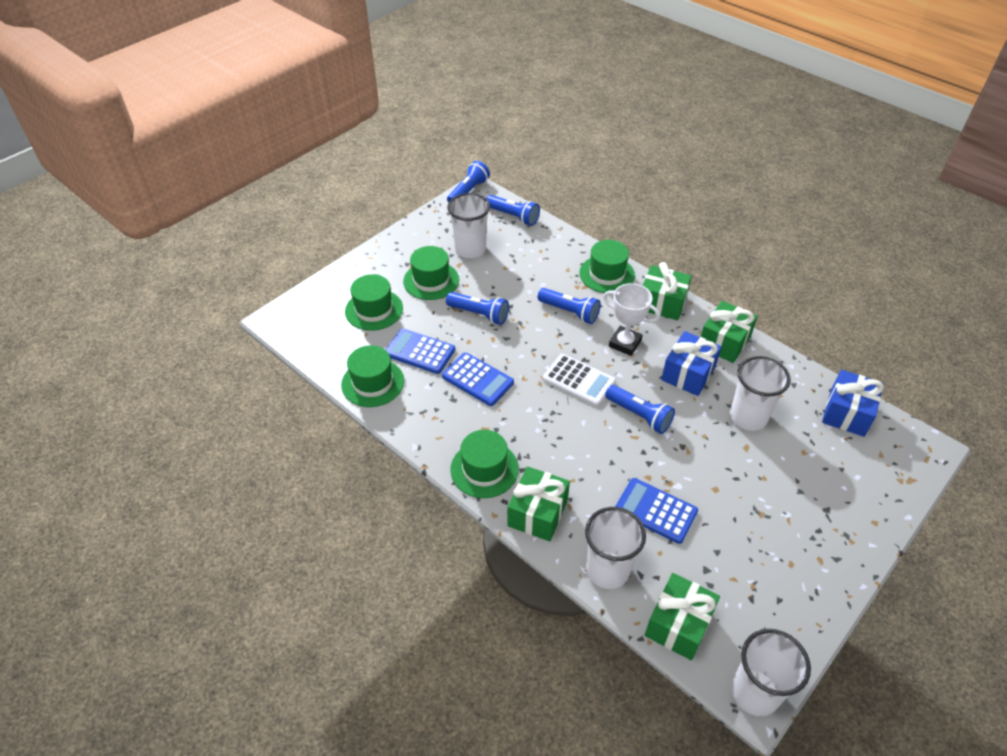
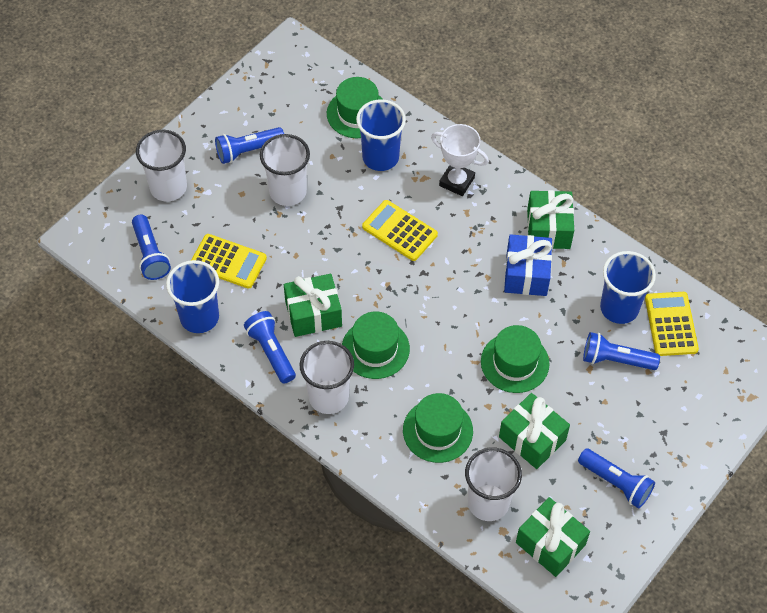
blue calculator: [386,328,455,374] [442,352,514,406] [615,478,698,544] = 3 -> none = 0
blue cup: none = 0 -> [166,260,219,333] [356,99,406,171] [600,251,656,324] = 3
blue gift: [661,331,722,396] [822,370,884,437] = 2 -> [504,234,552,296] = 1
green hat: [341,345,404,407] [345,274,403,331] [403,246,459,300] [450,430,519,498] [579,240,635,293] = 5 -> [327,77,382,138] [342,312,410,379] [403,393,473,463] [481,325,550,393] = 4
white calculator: [543,354,616,406] = 1 -> none = 0
yellow calculator: none = 0 -> [191,234,267,289] [362,200,438,261] [645,292,699,356] = 3

